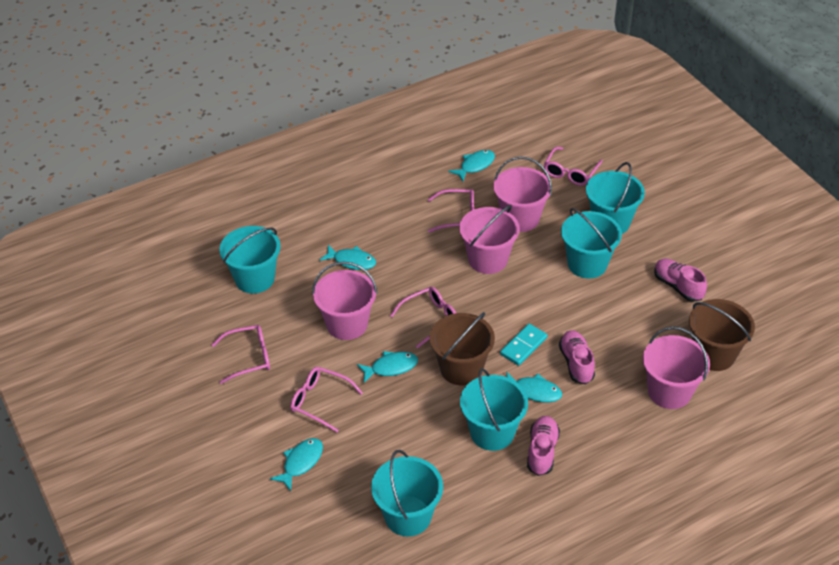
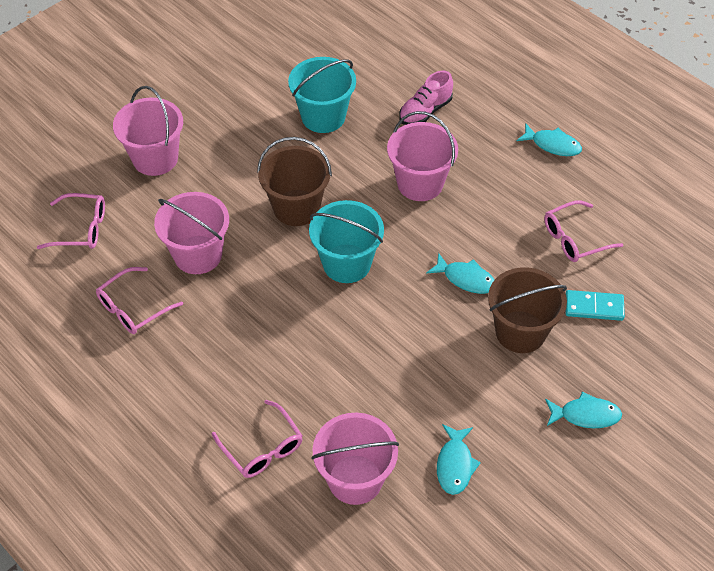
pink glasses: [212,325,270,384] [290,367,363,432] [390,287,456,349] [428,189,474,233] [544,147,603,186] = 5 -> [37,193,105,249] [96,267,183,334] [212,400,303,478] [544,200,623,262] = 4
pink shoe: [527,416,560,476] [559,330,595,384] [654,259,707,302] = 3 -> [399,70,453,125] = 1
turquoise bucket: [219,226,281,294] [371,450,443,537] [460,368,528,451] [561,208,622,278] [586,162,645,234] = 5 -> [288,57,356,133] [309,200,384,283] = 2
turquoise fish: [270,438,323,491] [320,245,376,270] [357,351,418,383] [448,150,495,181] [506,371,562,403] = 5 -> [426,253,495,294] [437,424,481,495] [517,123,582,156] [545,391,622,428] = 4

